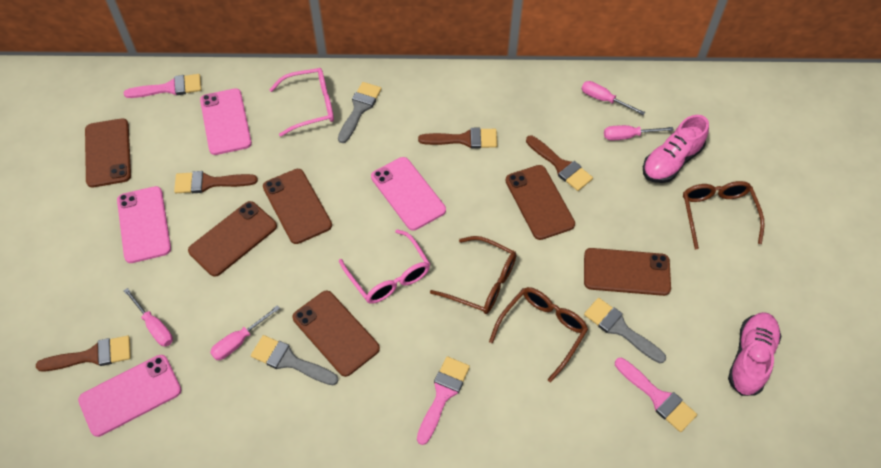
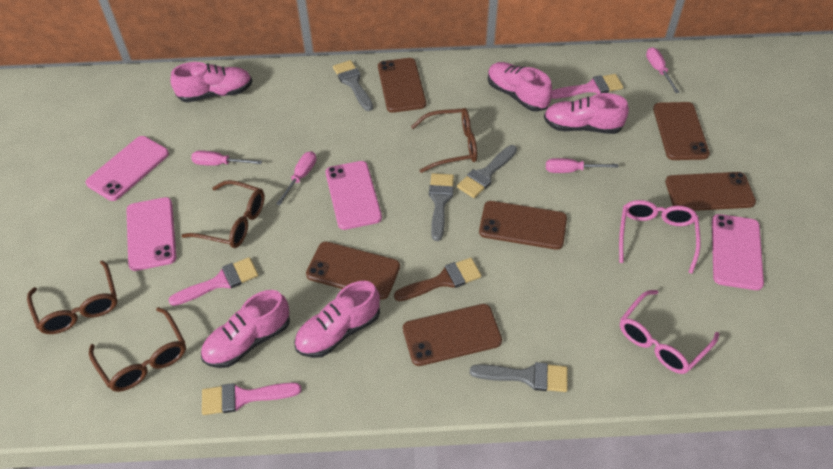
brown brush: [36,336,131,371] [174,171,258,193] [418,128,497,149] [526,136,593,191] = 4 -> [394,258,482,301] = 1
brown glasses: [430,236,516,314] [489,287,588,382] [683,181,765,249] = 3 -> [27,260,118,334] [89,307,186,392] [181,180,265,248] [411,108,477,173] = 4
grey brush: [251,335,339,385] [338,82,382,143] [584,298,666,363] = 3 -> [333,60,373,111] [429,173,454,241] [457,145,517,198] [470,362,568,392] = 4
pink shoe: [643,115,709,183] [728,312,781,396] = 2 -> [170,62,252,103] [201,290,290,368] [294,281,380,358] [488,62,552,112] [544,93,629,134] = 5

